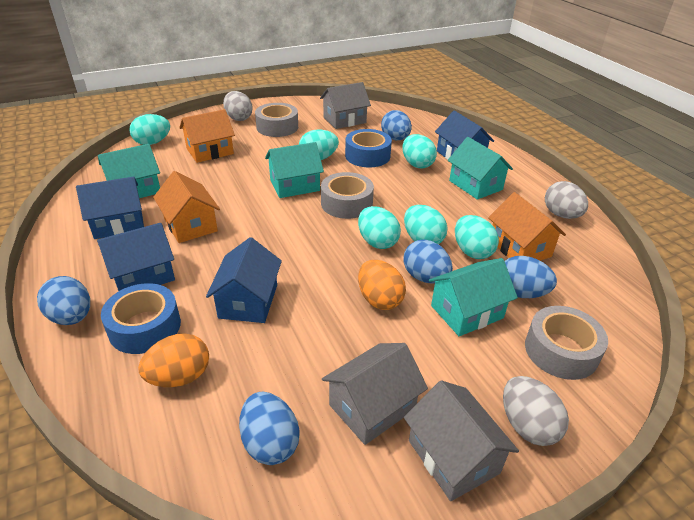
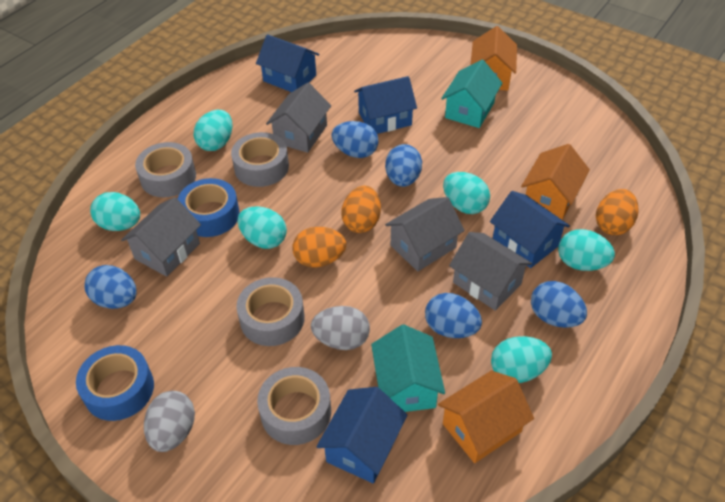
grey egg: [223,91,253,121] [503,376,569,446] [545,181,588,219] = 3 -> [144,391,195,452] [311,306,370,350] = 2
grey house: [320,82,371,129] [322,343,428,445] [404,380,519,501] = 3 -> [121,197,201,277] [266,83,331,153] [385,197,465,271] [449,232,532,311] = 4
grey tape: [255,103,298,137] [321,172,374,219] [525,306,608,380] = 3 -> [135,142,196,197] [231,132,289,187] [236,277,305,346] [257,367,331,445] = 4
orange egg: [138,334,209,387] [358,260,406,310] = 2 -> [292,227,346,268] [341,186,381,233] [596,189,639,235] = 3
turquoise house: [98,144,160,198] [265,142,324,198] [429,258,518,336] [448,137,513,200] = 4 -> [371,324,445,412] [441,60,502,128] = 2

